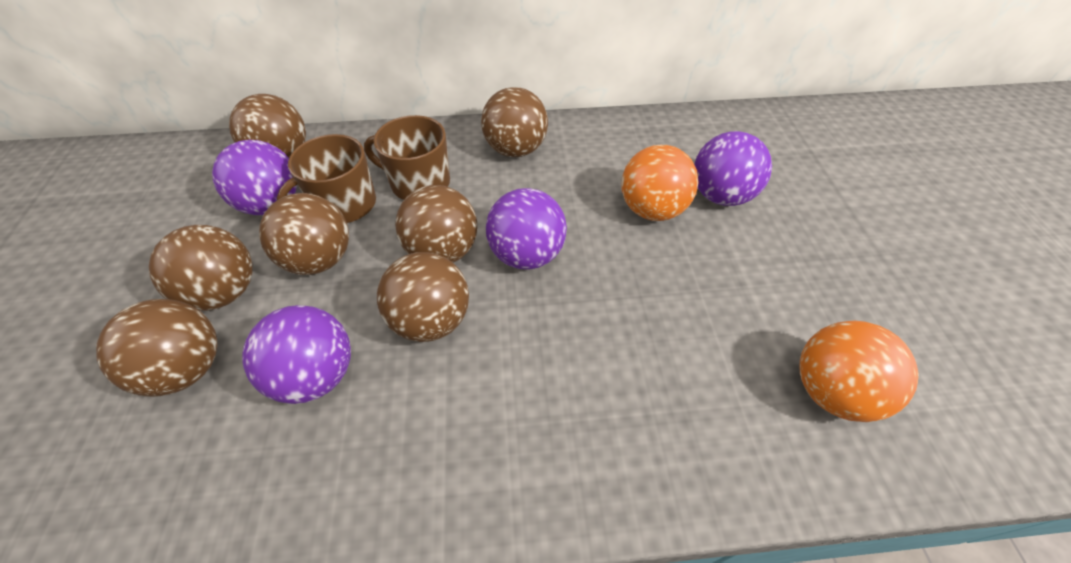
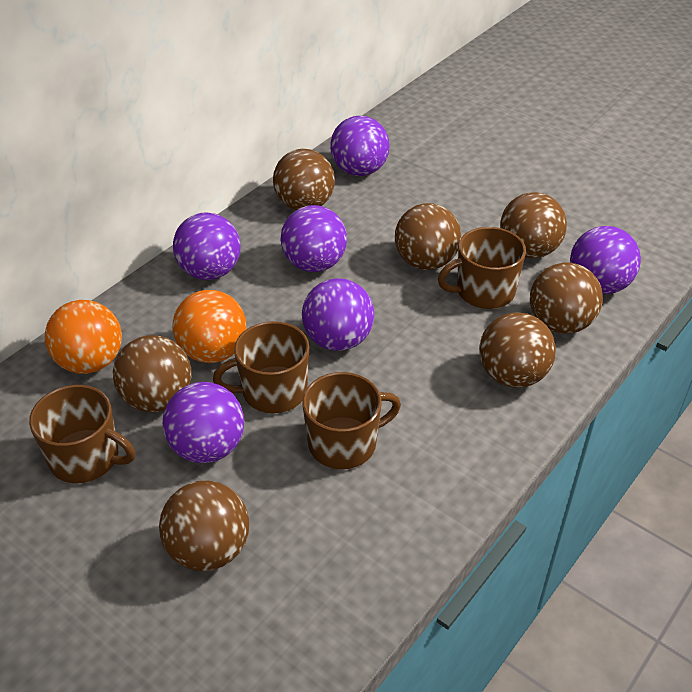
brown mug: [277,134,376,223] [364,115,450,200] = 2 -> [29,385,135,483] [213,321,309,413] [302,372,401,469] [438,227,526,309] = 4
purple ball: [212,140,297,215] [242,305,351,404] [486,188,567,270] [694,131,772,206] = 4 -> [163,382,244,463] [173,212,241,280] [281,205,347,272] [302,278,375,351] [330,116,389,176] [570,226,641,294] = 6

